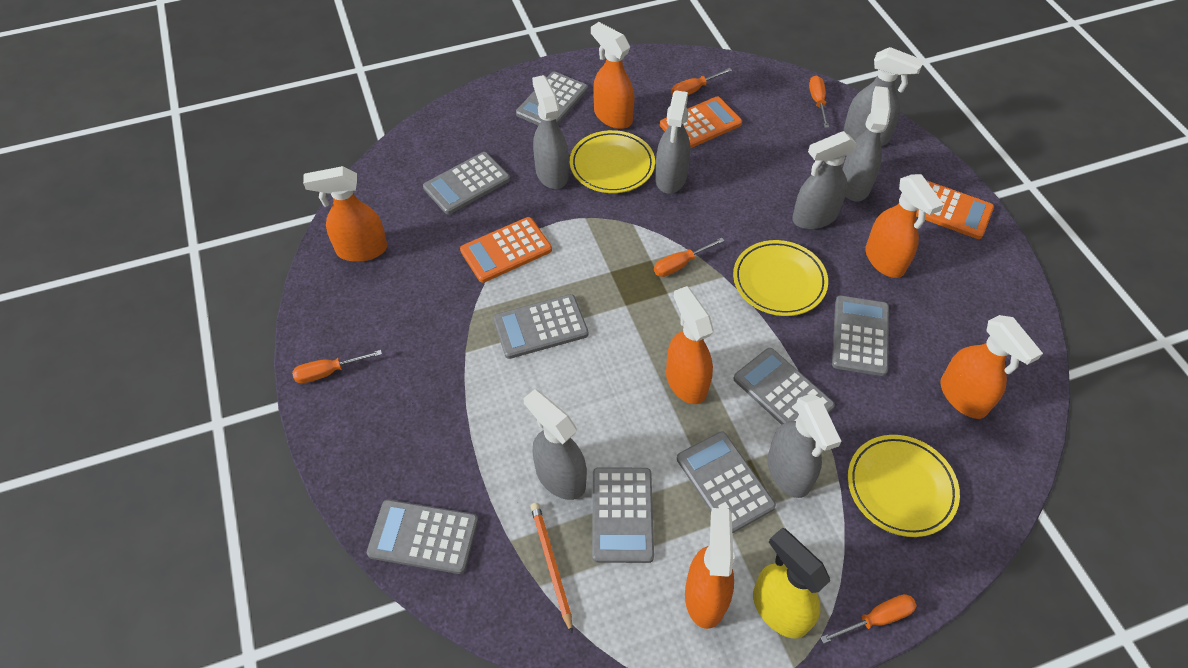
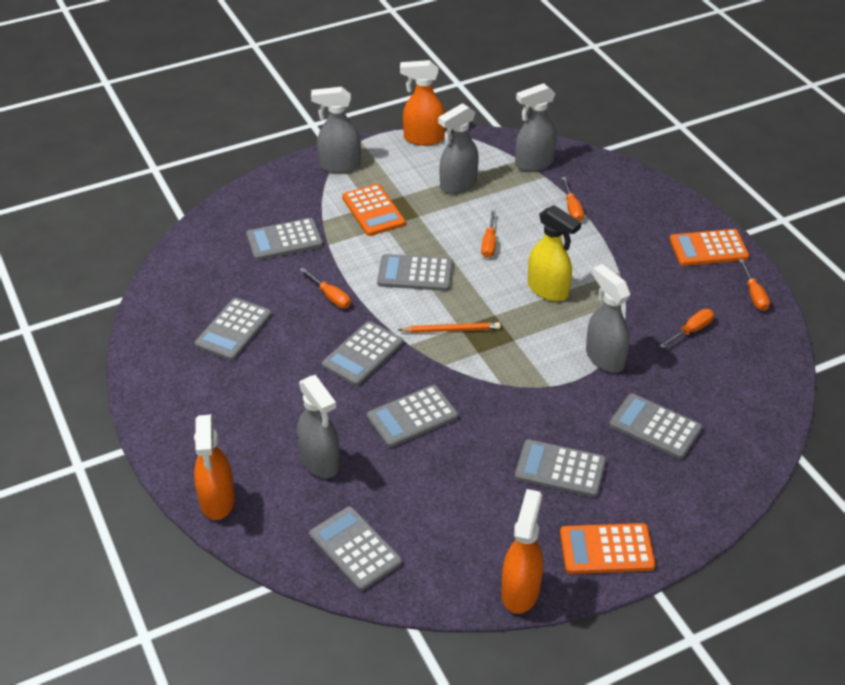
grey spray bottle: [523,389,587,500] [532,75,569,189] [655,90,691,194] [767,394,842,498] [792,131,857,229] [842,86,891,201] [844,47,924,146] = 7 -> [297,375,340,478] [311,87,361,173] [438,103,479,194] [515,83,557,172] [586,264,630,372] = 5
orange spray bottle: [303,166,388,262] [591,22,634,129] [666,286,714,404] [685,508,735,629] [866,174,944,278] [940,315,1043,419] = 6 -> [194,414,235,520] [400,60,445,146] [502,489,543,614] = 3
yellow plate: [570,130,655,193] [733,240,828,316] [848,435,960,537] = 3 -> none = 0

